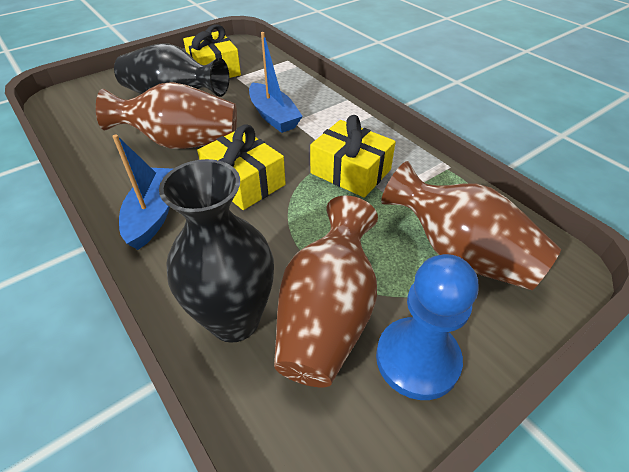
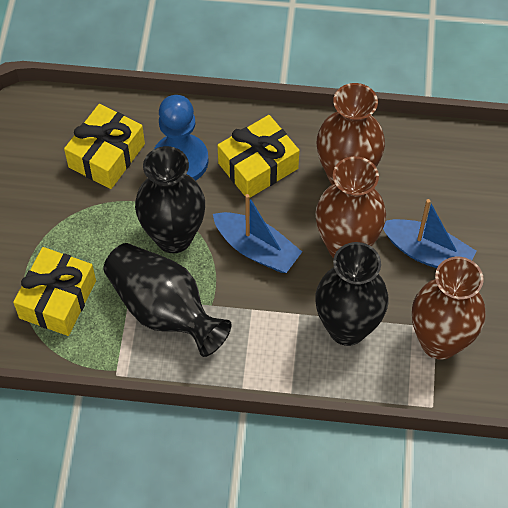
black vase: [114,43,229,97] [159,159,274,343] = 2 -> [103,243,231,357] [135,146,205,253] [315,242,389,346] = 3

